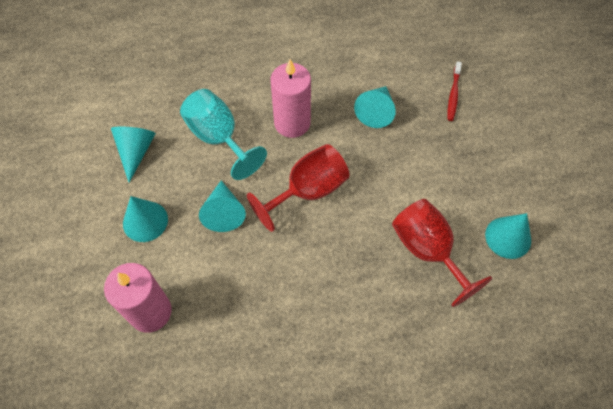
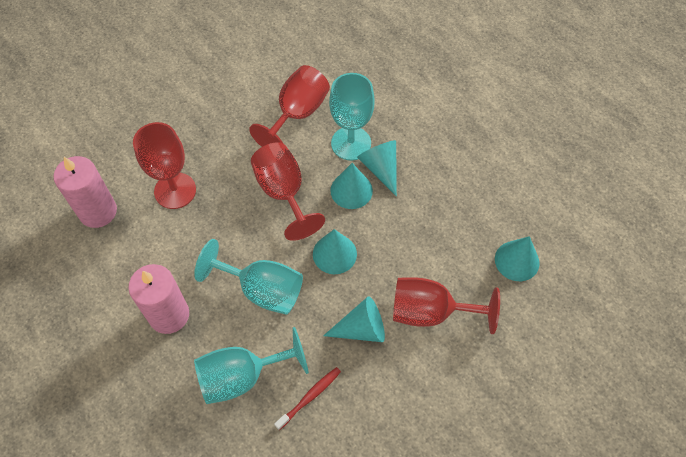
red goblet: [247,144,349,232] [392,199,492,307] = 2 -> [133,122,196,209] [249,65,330,147] [251,142,325,241] [393,277,500,334] = 4
turquoise goblet: [180,89,267,180] = 1 -> [194,239,303,314] [194,327,309,404] [329,73,375,160] = 3

